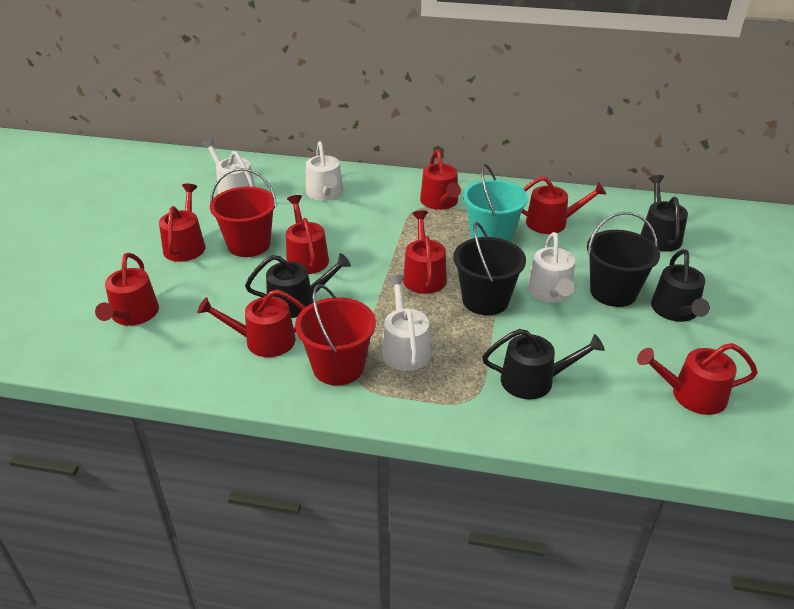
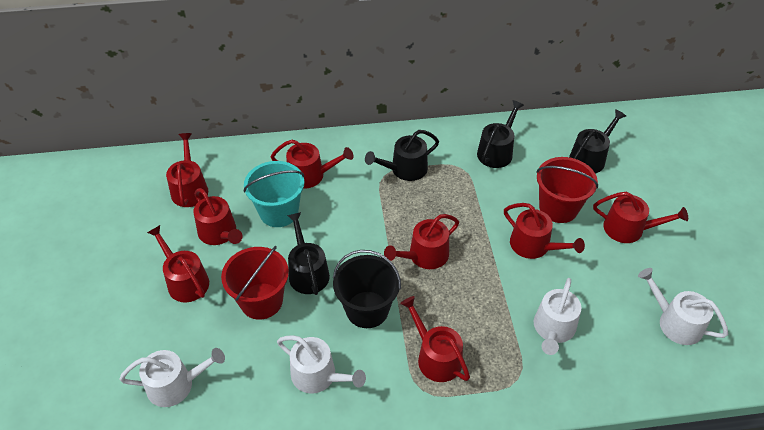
black bucket: [453,222,526,315] [587,212,660,307] = 2 -> [333,250,401,328] = 1

